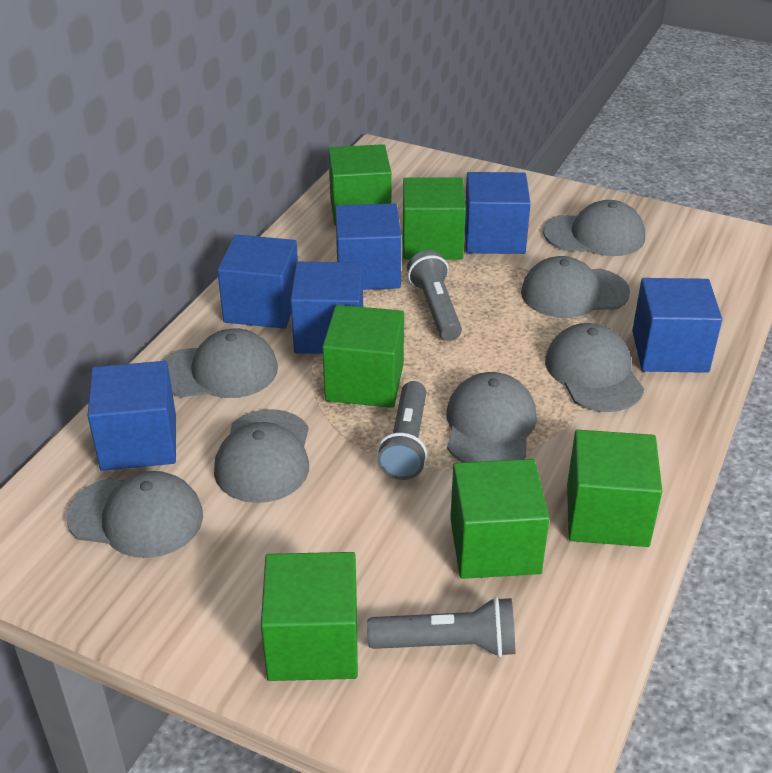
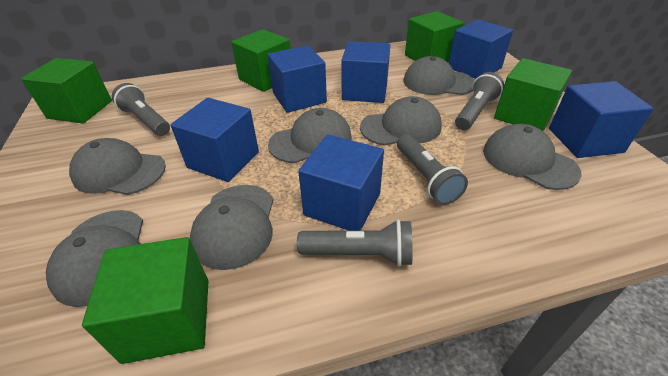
green cube: [261,552,358,681] [322,305,404,408] [328,144,391,225] [403,177,466,260] [450,459,549,579] [567,430,662,547] = 6 -> [21,58,112,124] [82,237,208,364] [231,29,290,92] [405,11,464,62] [494,58,572,131] = 5
grey flashlight: [367,597,515,657] [377,381,428,480] [407,250,462,341] = 3 -> [112,83,170,136] [297,219,413,267] [397,134,468,205] [455,72,504,130] = 4

